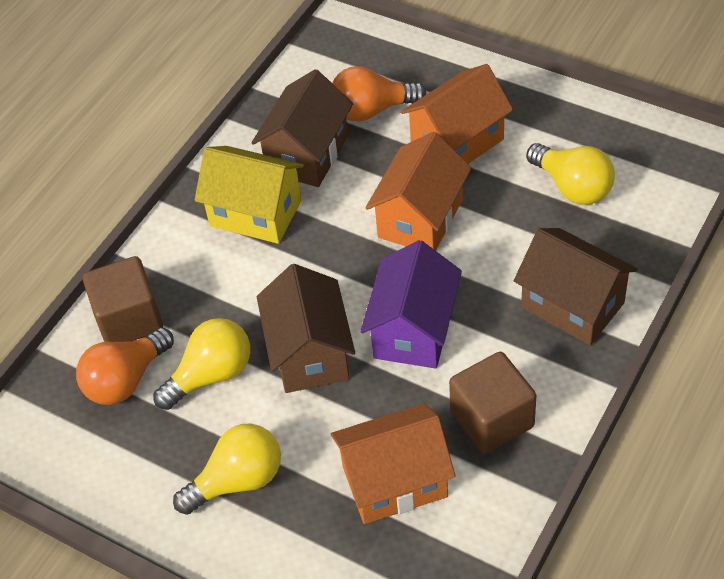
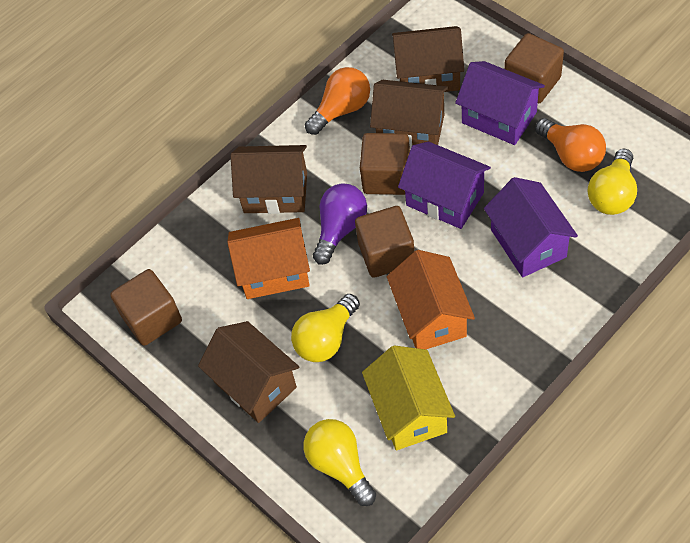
brown cube: [83,256,163,342] [449,352,537,454] = 2 -> [110,269,182,346] [355,206,414,278] [360,133,410,195] [504,33,564,103] = 4
brown house: [251,69,353,187] [257,264,355,393] [514,228,638,345] = 3 -> [198,321,299,423] [231,145,307,214] [370,80,448,150] [392,26,464,92] = 4
orange house: [331,403,455,524] [365,132,472,251] [401,64,513,164] = 3 -> [227,218,310,299] [387,250,475,349] = 2
purple house: [360,240,462,369] = 1 -> [398,142,491,229] [455,61,545,145] [484,177,578,278] = 3
purple light bulb: none = 0 -> [313,183,367,265] = 1

